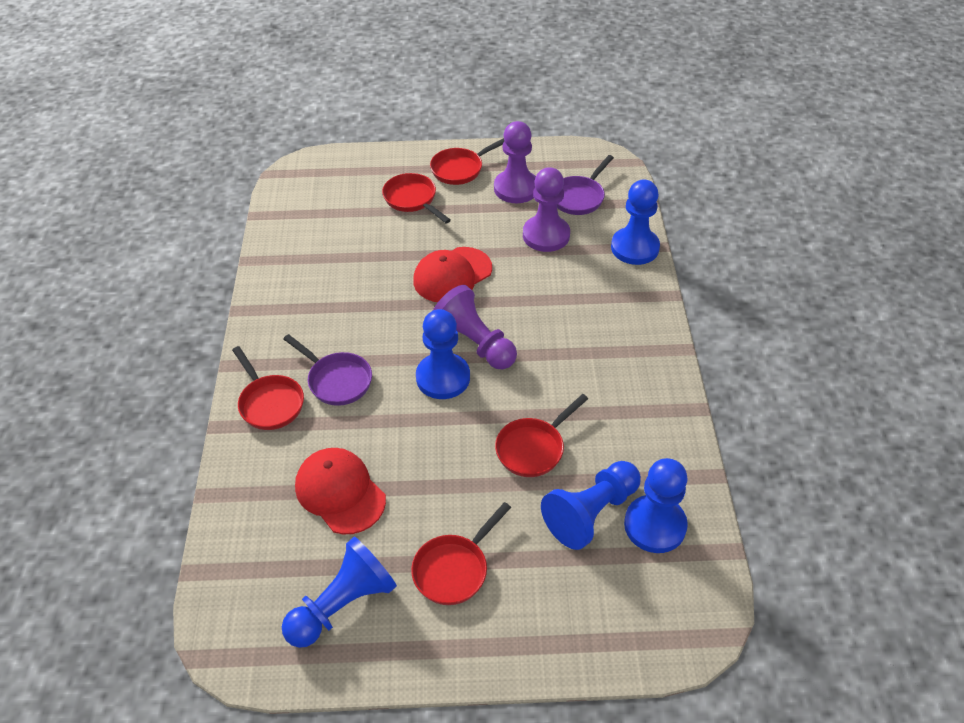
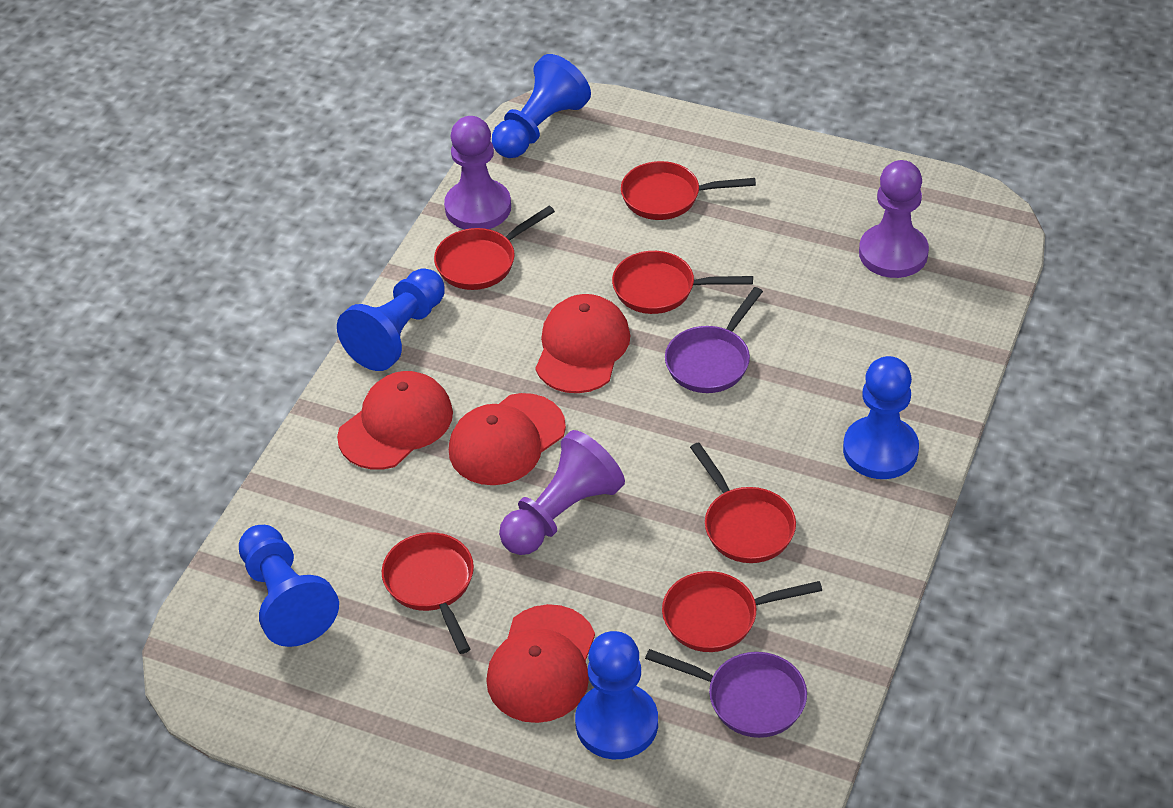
red cap: [295,448,386,535] [413,247,492,302] = 2 -> [337,371,453,470] [449,393,566,485] [486,604,595,723] [536,294,630,393] = 4
red pan: [232,346,304,430] [382,173,451,224] [411,502,511,605] [430,138,504,185] [495,394,588,477] = 5 -> [382,532,474,654] [434,206,555,290] [612,251,753,314] [621,161,756,220] [662,571,822,652] [690,443,796,563] = 6

